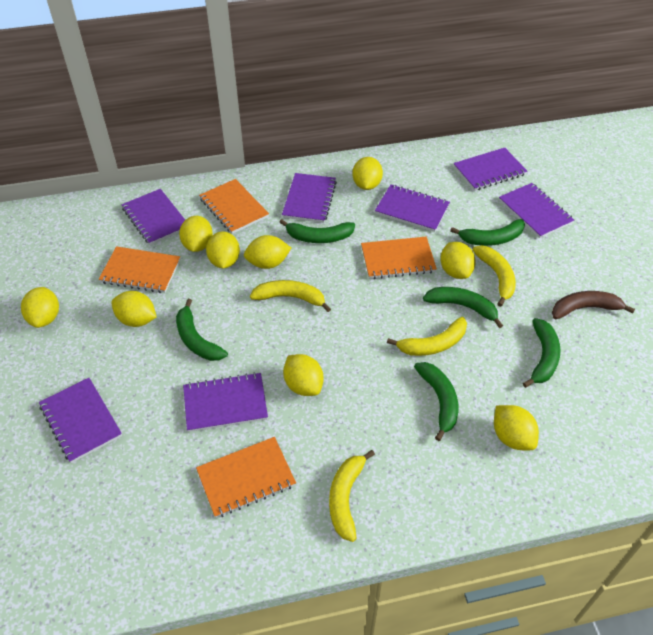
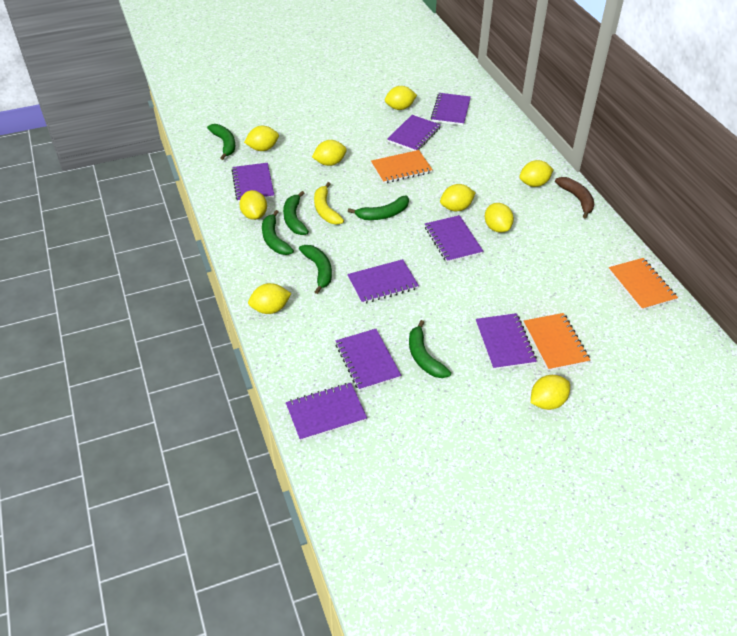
orange notebook: [99,246,180,293] [196,437,296,518] [199,179,269,234] [361,237,437,279] = 4 -> [371,150,433,184] [524,313,590,371] [608,258,678,311] = 3
purple notebook: [39,378,122,463] [122,189,185,245] [183,372,268,432] [282,173,337,223] [375,184,450,232] [454,148,527,191] [499,183,574,238] = 7 -> [232,163,274,202] [286,383,367,441] [336,329,401,391] [347,259,419,304] [387,115,441,151] [425,215,483,263] [431,93,471,126] [476,313,537,370] = 8
yellow banana: [250,280,331,312] [329,450,375,542] [387,317,467,356] [473,245,516,307] = 4 -> [314,182,344,225] = 1

